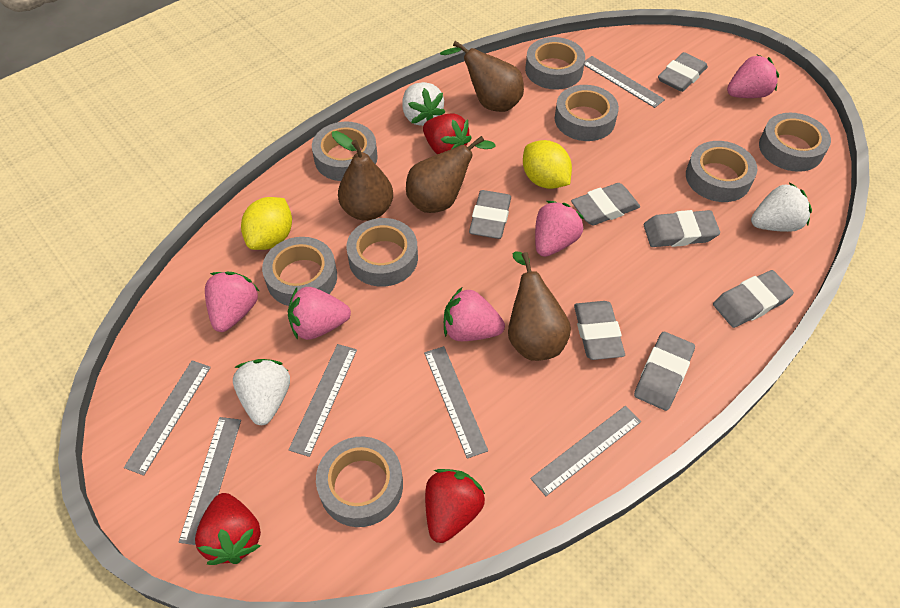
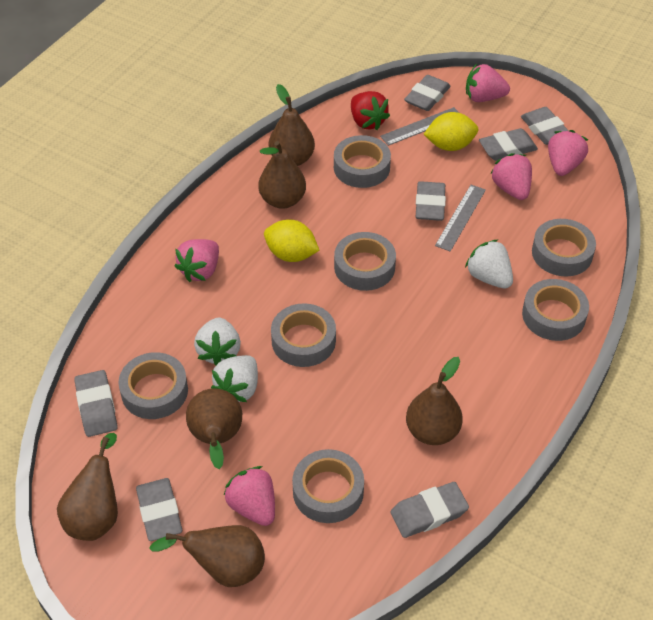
brown pear: [332,131,393,221] [406,136,495,213] [440,41,524,112] [508,251,571,361] = 4 -> [57,433,118,541] [149,525,265,587] [186,388,242,469] [258,141,306,209] [269,84,315,166] [406,357,463,445] = 6
grey ruler: [124,360,211,476] [179,417,241,545] [289,344,357,457] [424,346,488,459] [530,406,641,496] [584,56,665,108] = 6 -> [380,107,459,146] [435,185,486,251] = 2
grey tape: [262,237,337,306] [312,121,378,181] [316,437,403,527] [346,218,418,287] [525,37,585,90] [555,85,619,141] [686,141,757,202] [759,113,831,172] = 8 -> [118,352,188,419] [271,303,336,367] [292,449,364,523] [334,135,391,188] [334,232,396,291] [522,279,589,341] [532,219,596,276] = 7
red strawberry: [195,493,261,565] [423,114,472,154] [425,469,485,543] = 3 -> [351,91,390,130] = 1

